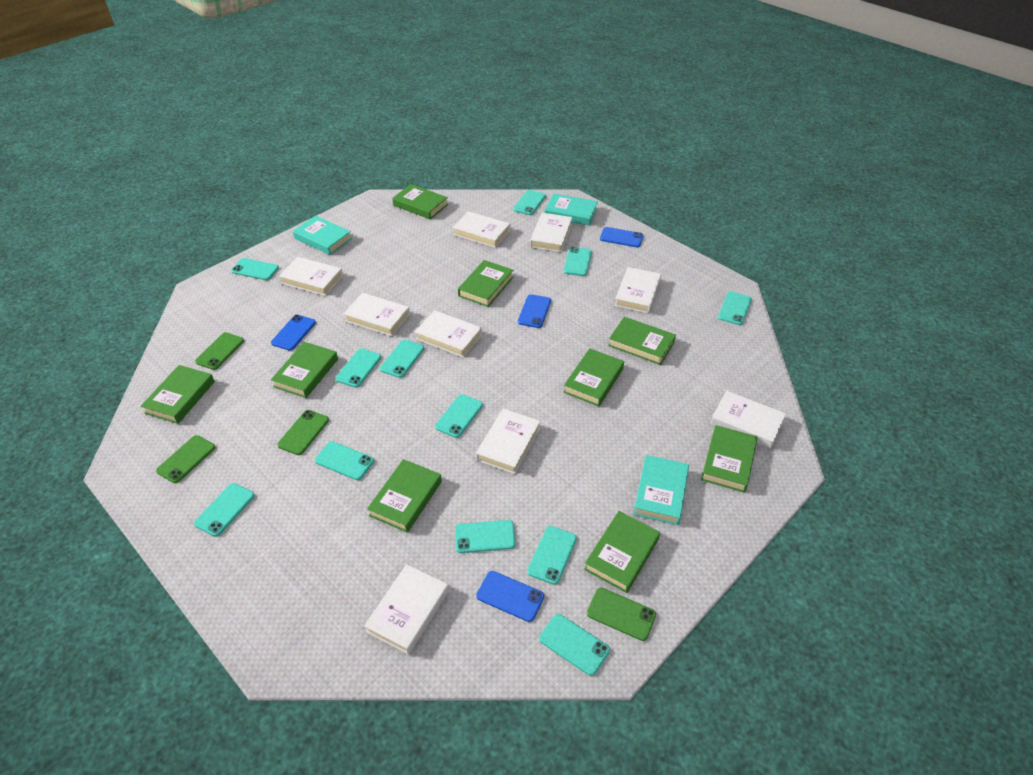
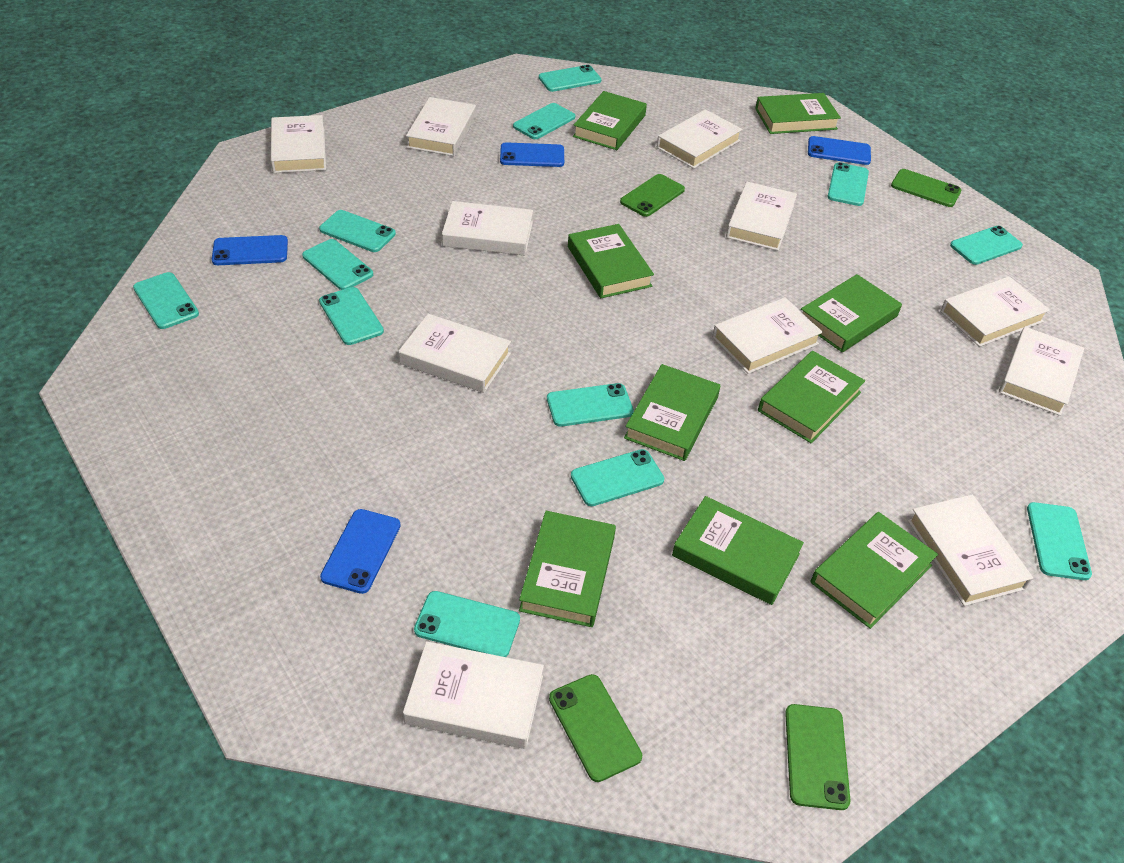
turquoise book: [293,216,352,255] [545,193,598,226] [633,455,689,525] = 3 -> none = 0
white book: [279,257,343,296] [344,293,410,336] [364,564,449,655] [415,310,482,358] [453,211,510,248] [476,409,541,474] [530,213,572,252] [615,267,661,314] [711,391,786,448] = 9 -> [271,115,326,173] [399,314,511,393] [403,641,544,749] [406,97,476,156] [442,201,533,255] [657,109,743,169] [712,297,823,374] [726,182,797,251] [907,494,1033,606] [940,276,1050,347] [999,327,1084,416] = 11

